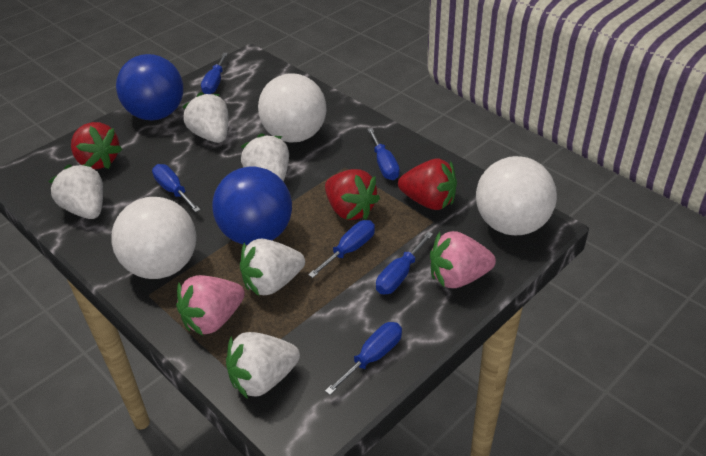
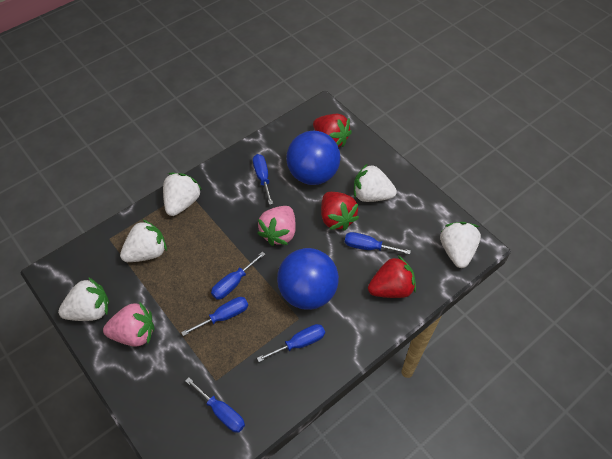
white ball: [112,197,196,279] [258,74,326,143] [476,156,557,235] = 3 -> none = 0

